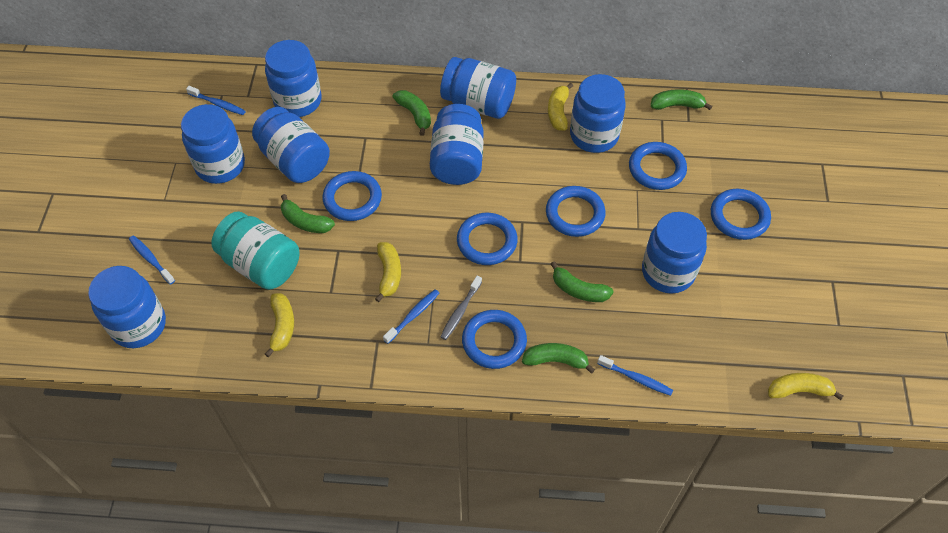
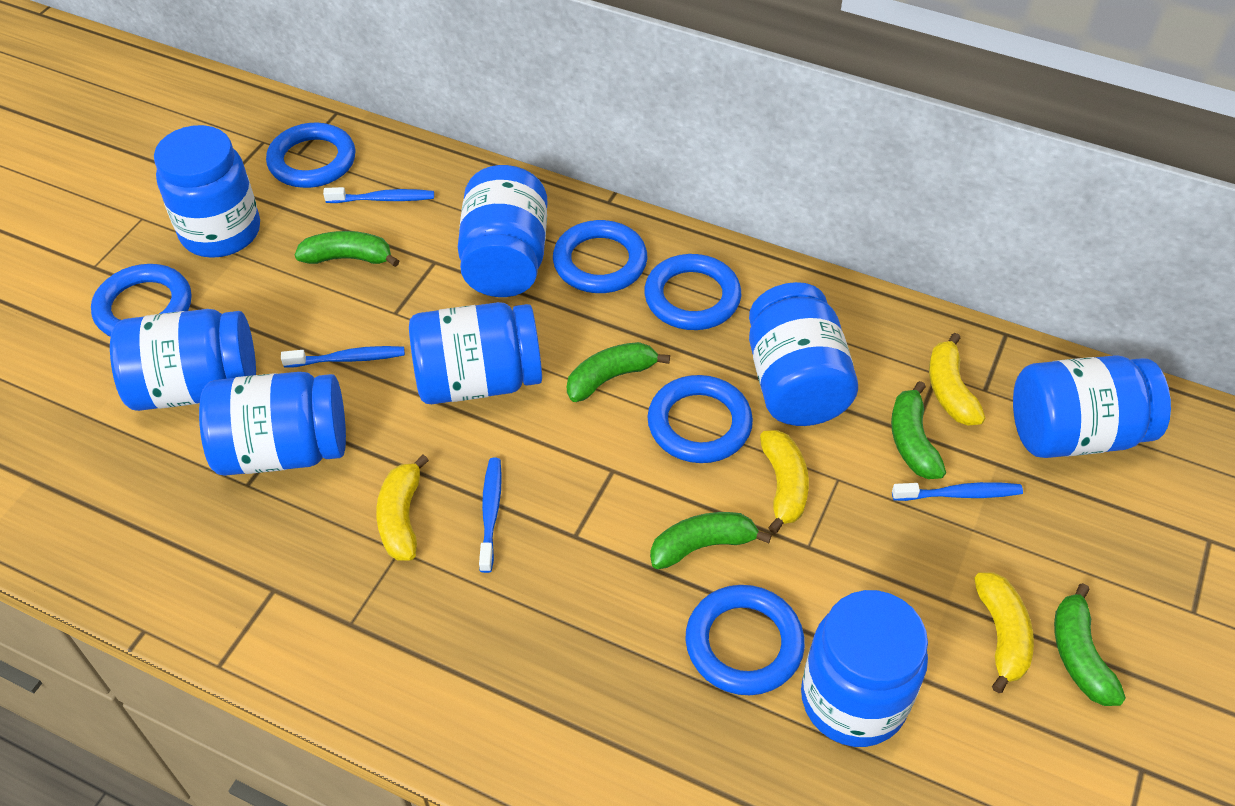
grey toothbrush: [440,276,482,340] = 1 -> none = 0
turquoise jar: [211,211,299,290] = 1 -> none = 0

